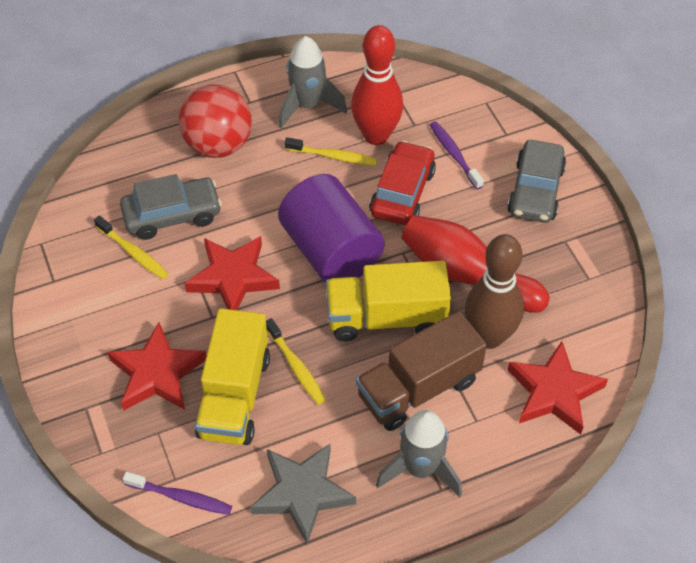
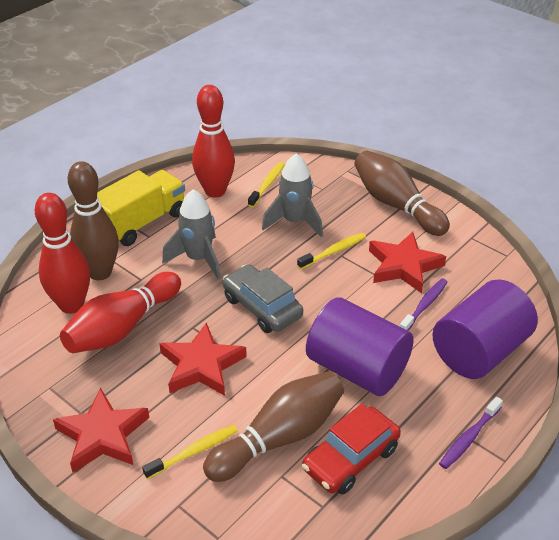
brown bowling pin: [465,234,524,349] = 1 -> [68,161,119,280] [203,371,344,482] [354,150,450,236] = 3
brown truck: [356,311,487,431] = 1 -> none = 0
grey car: [120,174,222,240] [507,140,566,223] = 2 -> [223,264,303,333] = 1
grey star: [251,444,356,544] = 1 -> none = 0
purple cylinder: [278,174,385,283] = 1 -> [306,297,414,396] [432,279,538,379] = 2
red ball: [179,85,252,158] = 1 -> none = 0
red bowling pin: [351,25,403,145] [401,215,550,313] = 2 -> [35,193,90,314] [60,272,181,353] [192,85,235,198] = 3
yellow truck: [195,308,270,445] [326,261,451,341] = 2 -> [97,170,185,246] = 1

